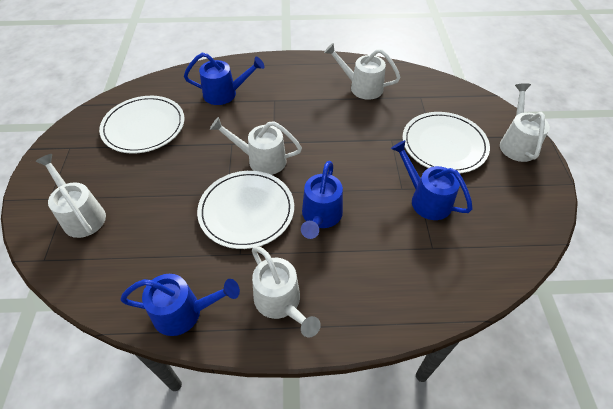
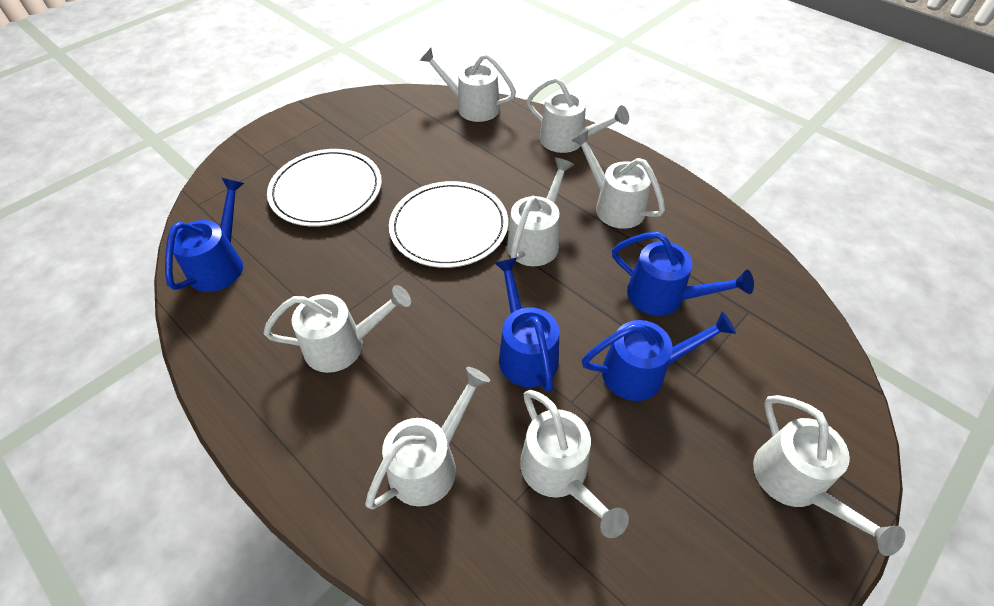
white plate: [99,96,185,154] [197,171,294,249] [402,112,490,174] = 3 -> [267,149,382,227] [389,181,508,268] = 2
white watering can: [35,154,106,238] [210,117,302,175] [252,246,321,338] [324,43,401,100] [500,83,550,162] = 5 -> [263,285,411,373] [365,367,490,509] [420,48,516,122] [507,158,574,266] [520,390,629,538] [526,77,629,153] [571,130,665,229] [753,395,905,556] = 8

